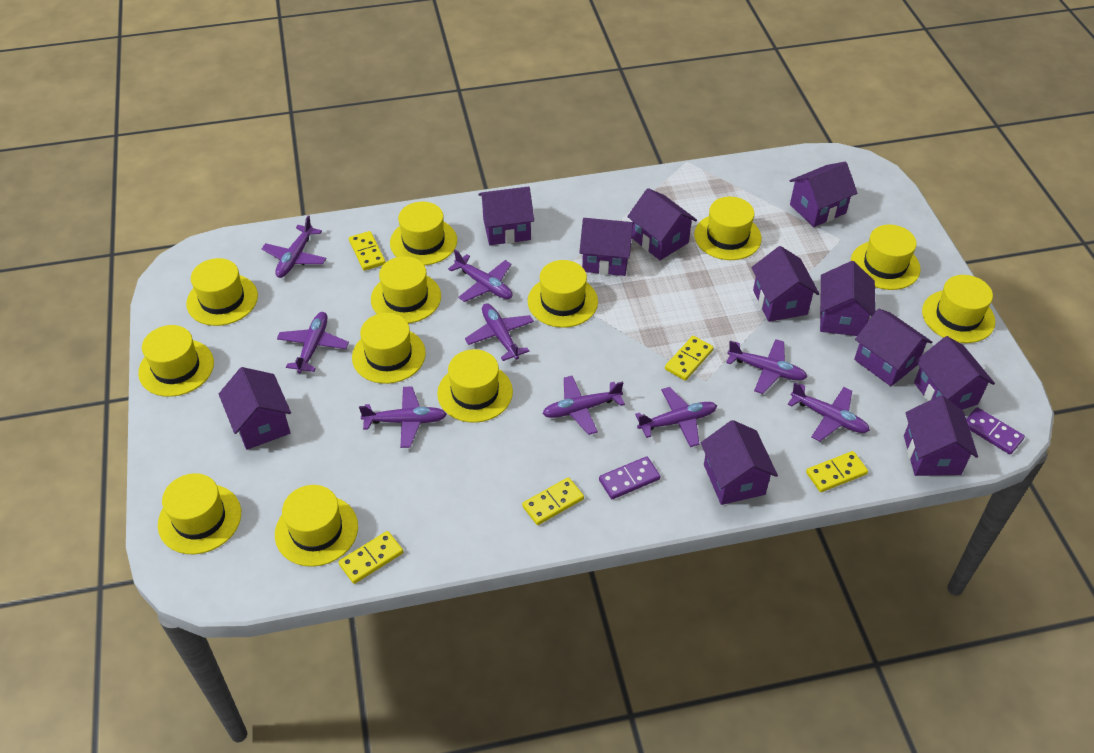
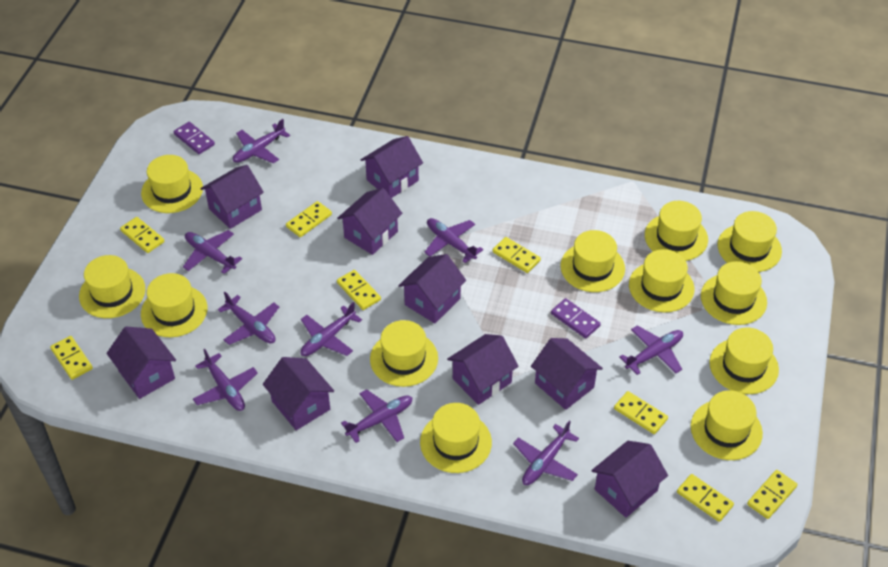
purple house: [219,367,291,450] [479,186,534,245] [579,218,634,276] [627,188,697,260] [701,420,778,505] [751,246,819,322] [789,161,858,227] [820,261,876,336] [854,309,932,386] [904,395,978,476] [914,336,995,410] = 11 -> [107,326,176,399] [200,165,264,229] [263,357,334,430] [337,188,403,255] [361,136,423,198] [398,254,466,323] [447,334,519,405] [531,338,603,410] [591,441,668,518] = 9
yellow domino: [338,531,403,584] [349,231,386,271] [522,477,584,525] [665,336,714,381] [806,451,868,492] = 5 -> [50,336,93,380] [120,217,164,253] [286,201,332,237] [337,270,381,310] [493,237,541,273] [614,391,668,434] [677,474,734,522] [747,470,797,519] = 8

